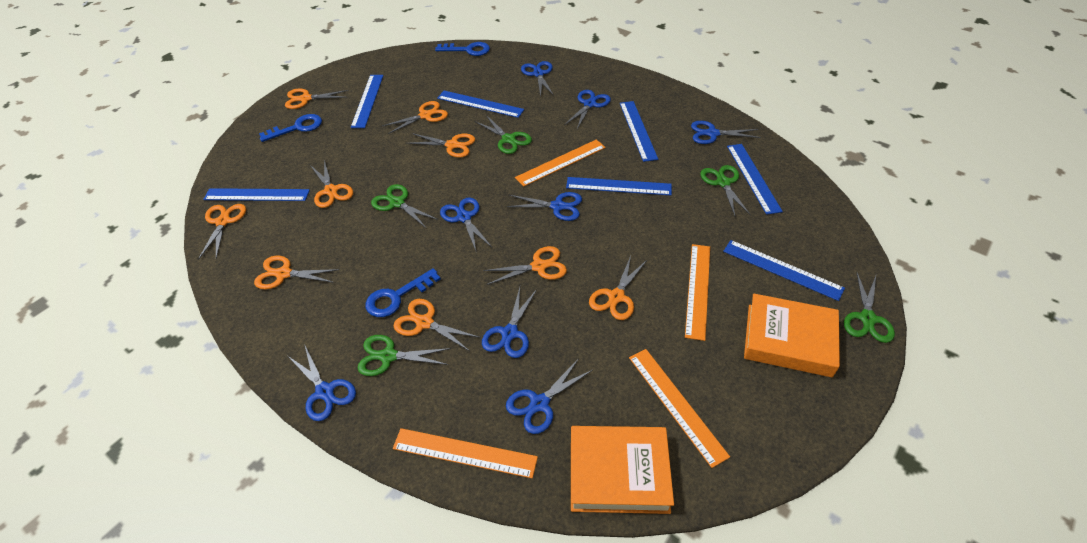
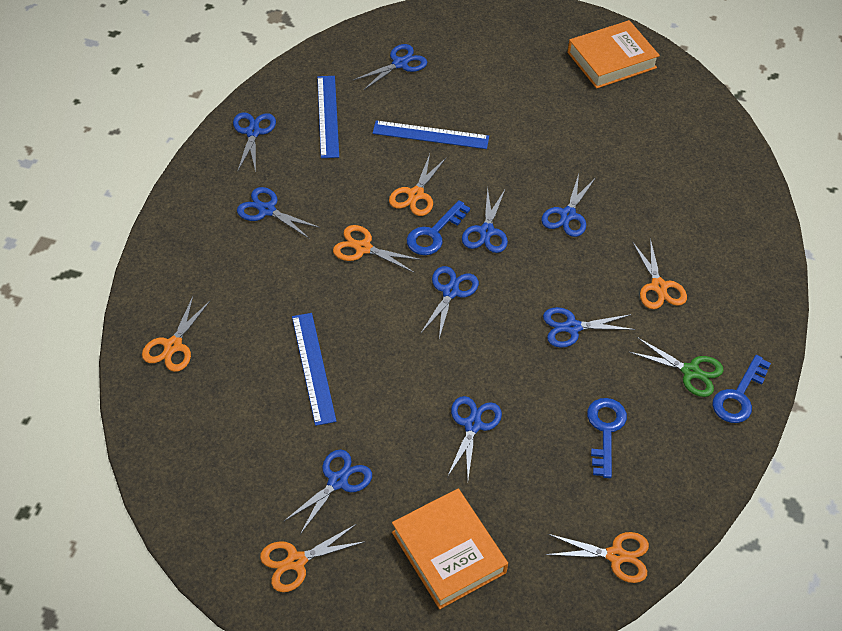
blue ruler: [203,188,310,201] [351,75,384,128] [437,91,524,118] [566,177,672,195] [620,101,658,162] [723,240,845,301] [727,144,783,215] = 7 -> [292,313,336,426] [317,76,339,158] [372,120,489,149] = 3
blue scissors: [288,344,356,421] [440,198,492,253] [482,288,537,358] [506,192,582,221] [506,358,593,434] [521,61,554,96] [564,90,611,129] [691,121,761,144] = 8 -> [233,113,276,172] [237,187,320,239] [284,449,372,534] [353,44,427,90] [420,266,479,339] [447,396,502,478] [462,187,508,253] [542,174,595,237] [543,307,636,348] = 9
green scissors: [358,335,451,376] [371,184,438,229] [475,115,532,154] [700,165,751,216] [844,272,895,343] = 5 -> [629,337,724,397] = 1
orange ruler: [393,428,538,478] [515,139,606,187] [629,349,730,468] [685,244,710,341] = 4 -> none = 0
orange scissors: [198,204,246,259] [254,256,340,289] [285,88,349,109] [310,160,353,208] [382,101,448,134] [394,299,480,351] [407,133,475,158] [483,246,567,285] [589,256,647,320] = 9 -> [142,296,210,372] [260,524,364,592] [333,225,422,273] [389,154,446,216] [545,532,649,583] [632,238,687,309] = 6

